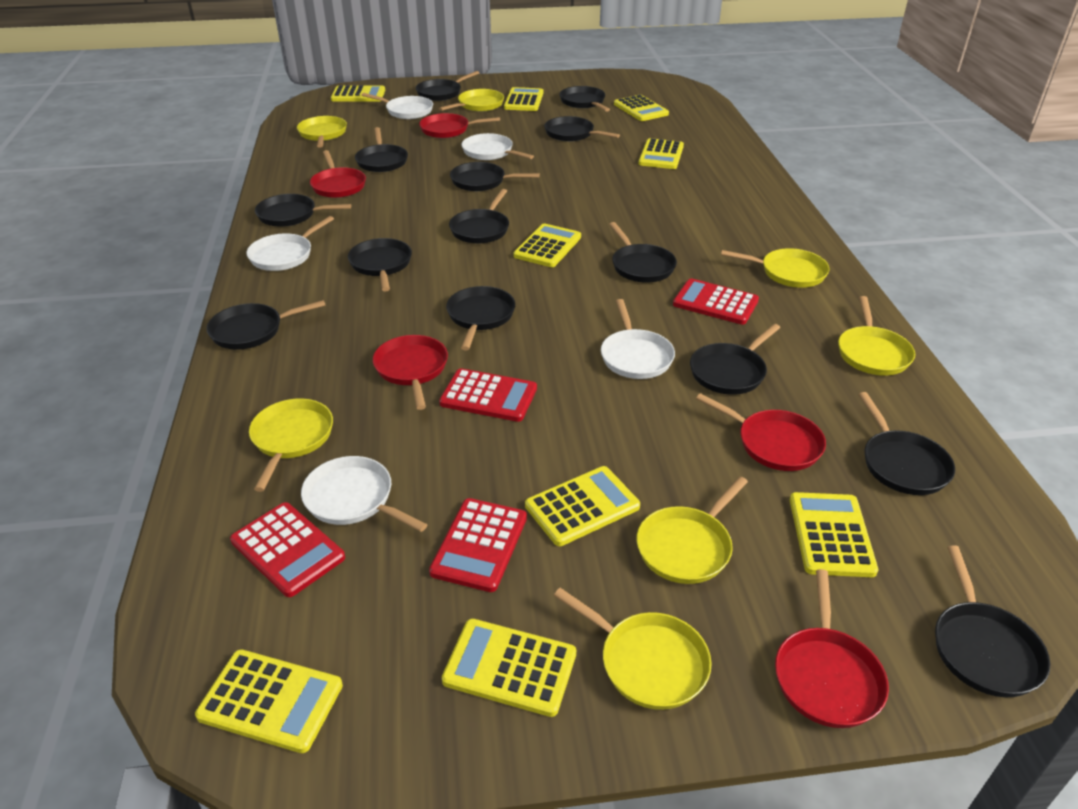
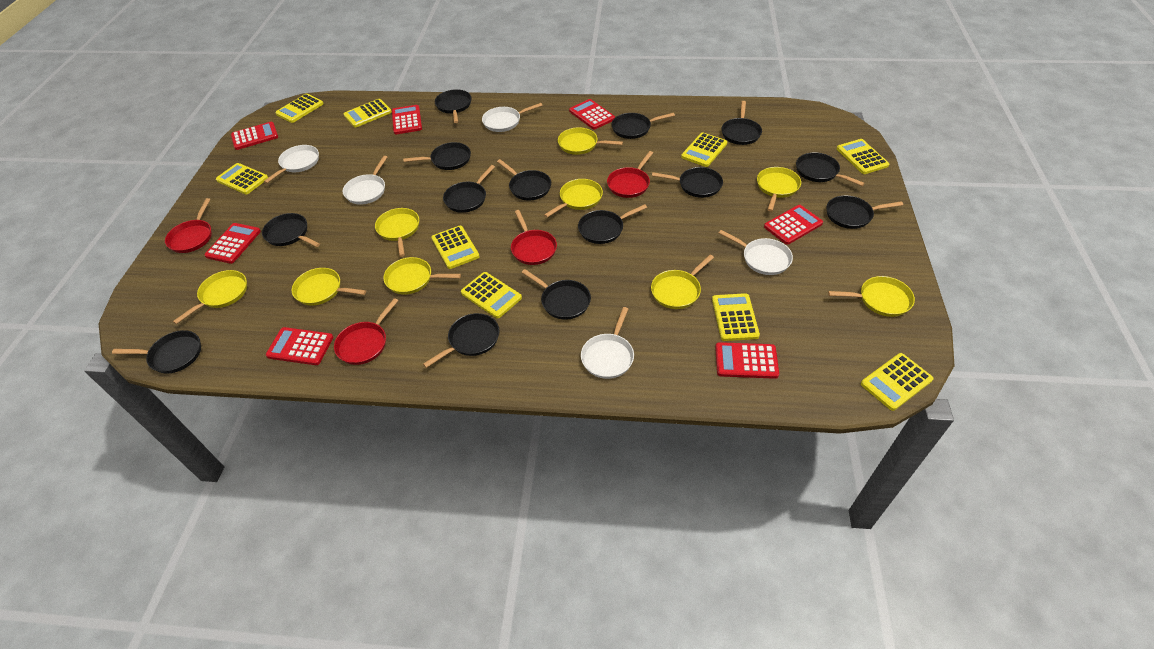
red calculator: [230,502,345,597] [429,498,527,592] [439,368,537,422] [673,278,759,325] = 4 -> [205,223,261,264] [231,122,278,150] [266,327,333,365] [392,105,422,134] [569,99,615,130] [715,342,779,379] [764,205,823,245] = 7
red pan: [310,150,366,198] [373,335,448,410] [419,113,500,138] [696,393,826,471] [775,569,889,728] = 5 -> [165,198,212,253] [334,298,398,365] [511,210,557,265] [607,151,653,198] = 4
yellow pan: [249,399,333,492] [297,116,347,148] [439,89,504,111] [554,588,712,710] [636,477,748,584] [721,248,829,288] [838,296,915,376] = 7 -> [173,270,247,324] [292,268,366,306] [375,208,419,257] [383,257,461,294] [544,179,603,218] [558,127,623,155] [651,254,714,309] [757,167,801,212] [828,276,915,317] = 9

